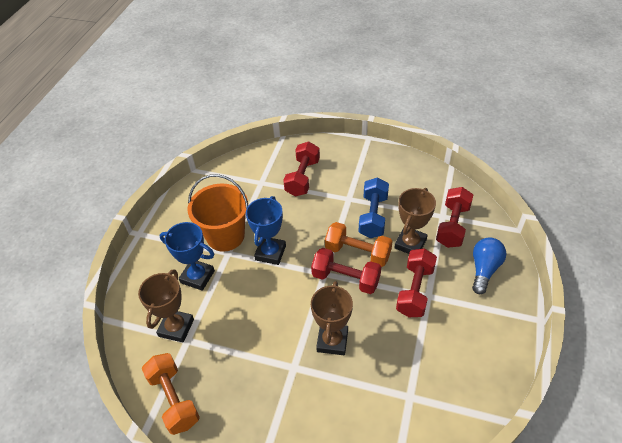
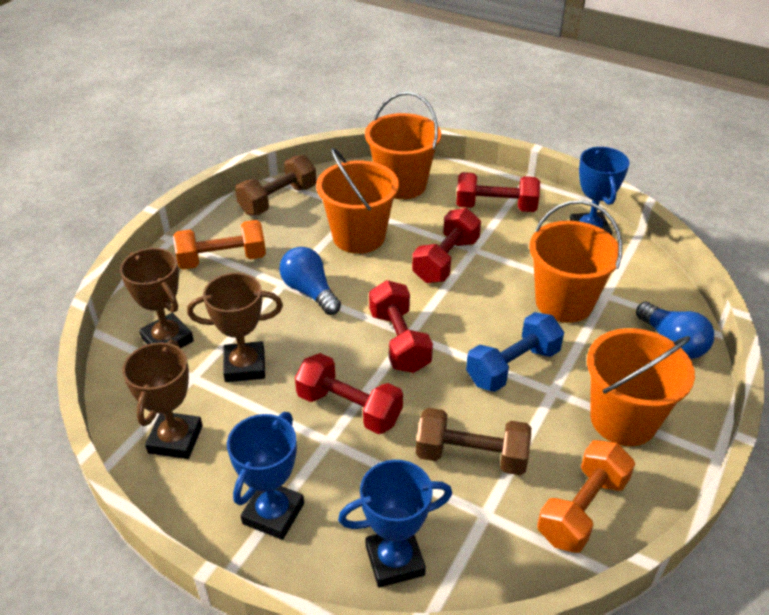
blue light bulb: [472,238,506,294] = 1 -> [280,247,341,315] [636,302,714,359] = 2
blue trophy: [160,222,215,291] [246,196,286,265] = 2 -> [227,412,304,540] [338,460,452,588] [569,147,629,235] = 3
brown dumbbell: none = 0 -> [235,155,317,215] [416,408,531,475] = 2
orange bucket: [188,174,248,251] = 1 -> [316,148,399,254] [365,92,441,199] [529,200,622,323] [587,328,695,446] = 4

